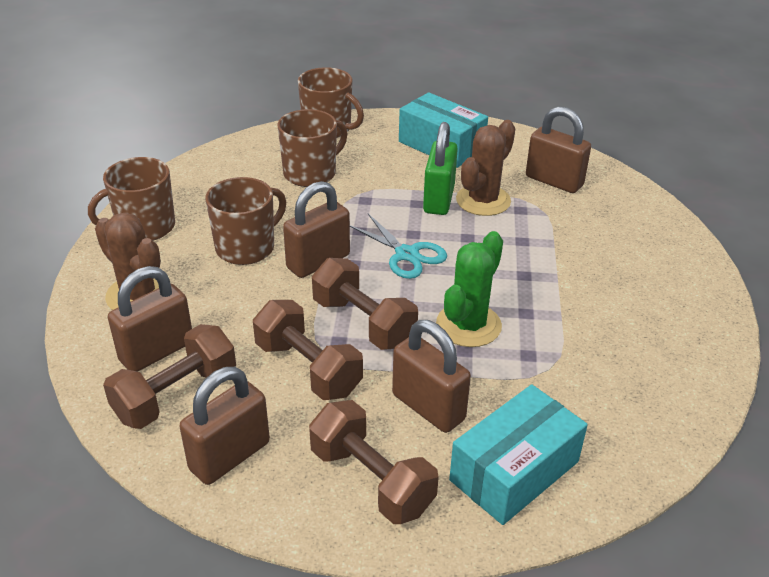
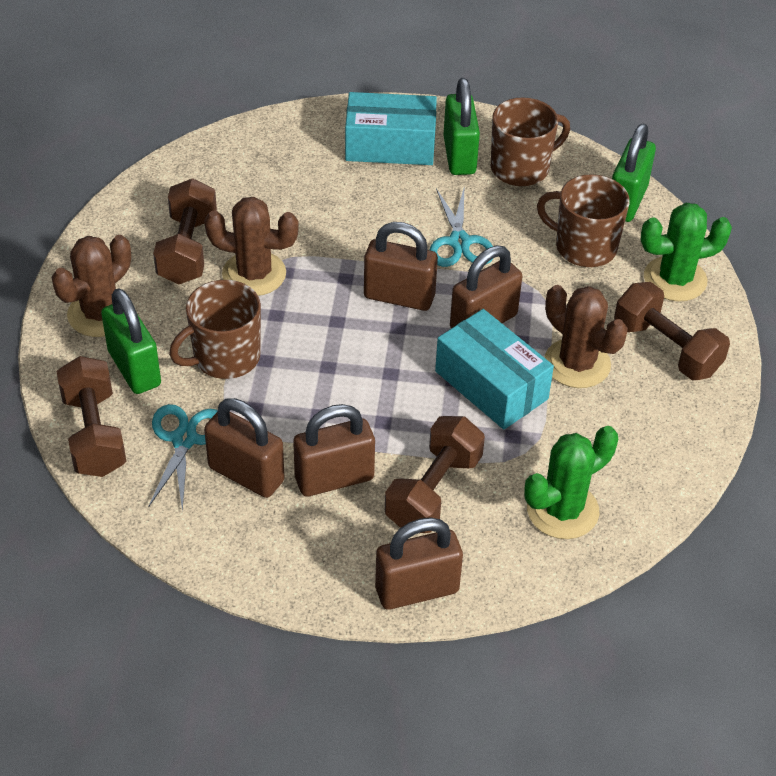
brown cactus: [95,213,161,310] [456,120,516,216] = 2 -> [52,235,131,337] [204,197,299,296] [544,285,628,388] = 3
brown mug: [88,157,175,241] [205,177,286,265] [277,109,347,187] [298,67,364,138] = 4 -> [169,280,261,379] [491,97,570,186] [537,174,630,267] = 3
green cactus: [436,231,503,347] = 1 -> [525,426,618,539] [641,203,732,301] = 2
green padlock: [423,122,458,215] = 1 -> [101,288,161,394] [443,78,480,175] [612,123,656,222] = 3
turquoise scissors: [350,214,447,279] = 1 -> [148,404,218,512] [430,188,494,267] = 2

